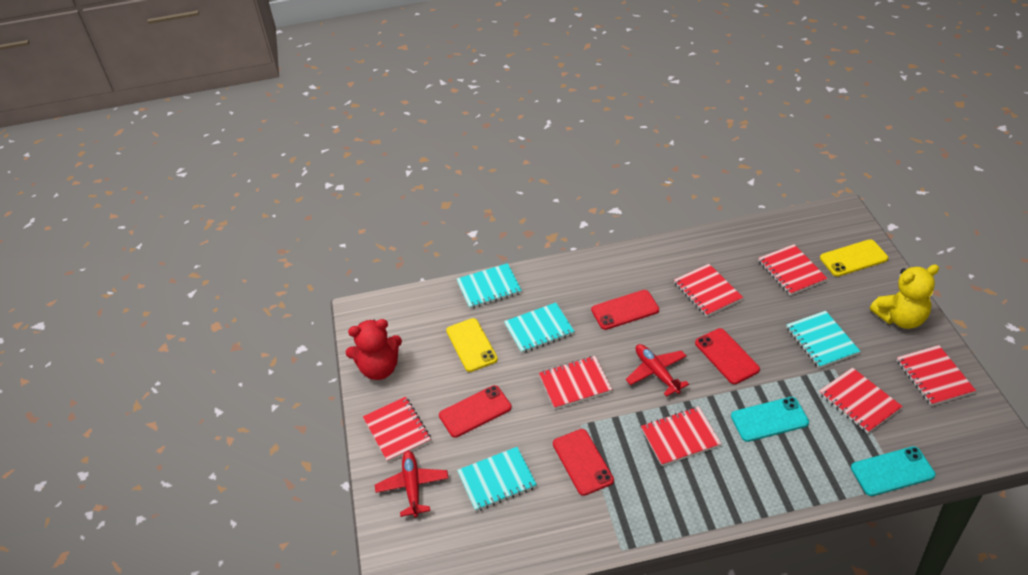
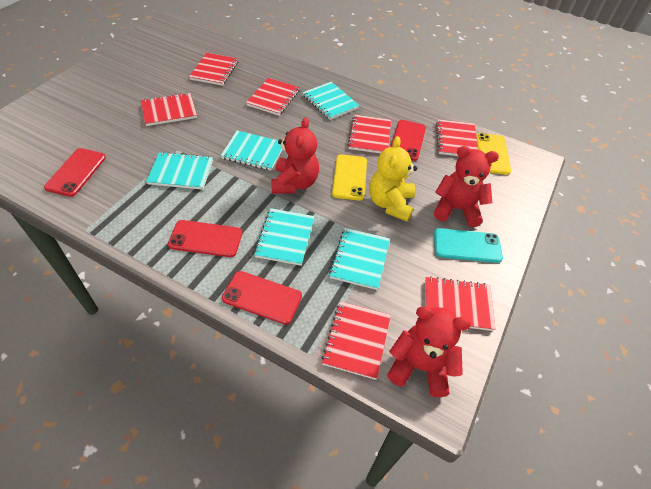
red plane: [375,451,448,518] [626,344,689,397] = 2 -> none = 0
red teddy bear: [346,319,402,380] = 1 -> [271,117,319,194] [387,306,471,397] [434,146,499,227] = 3
turquoise notebook: [457,263,522,309] [457,447,537,511] [504,303,575,353] [786,311,860,369] = 4 -> [146,152,213,190] [221,131,282,171] [254,208,315,266] [303,82,359,120] [329,228,390,290] = 5
turquoise phone: [731,397,809,442] [851,446,936,496] = 2 -> [434,228,503,263] = 1

